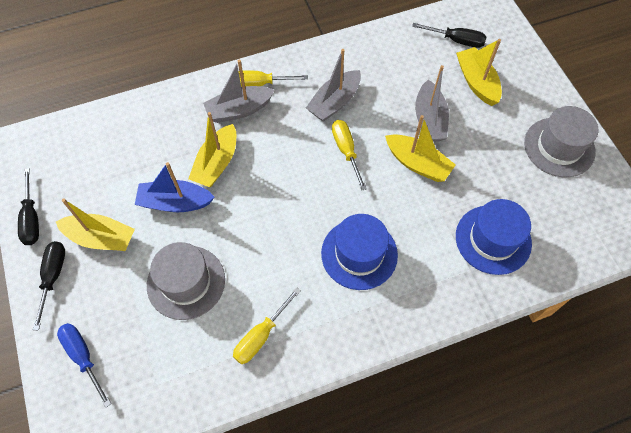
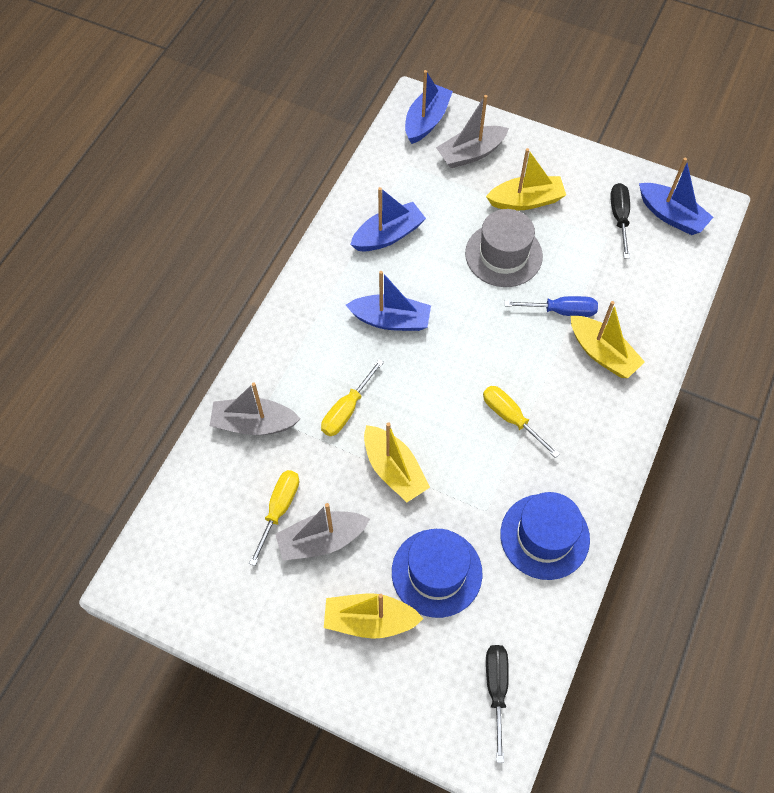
black screwdriver: [18,168,39,245] [33,241,65,330] [412,23,486,48] = 3 -> [486,645,509,763] [610,183,630,259] = 2
blue boat: [135,162,214,212] = 1 -> [346,271,431,331] [350,187,426,251] [405,70,453,144] [639,158,713,235] = 4
grey hat: [147,242,225,320] [524,106,598,177] = 2 -> [465,209,543,287] = 1

